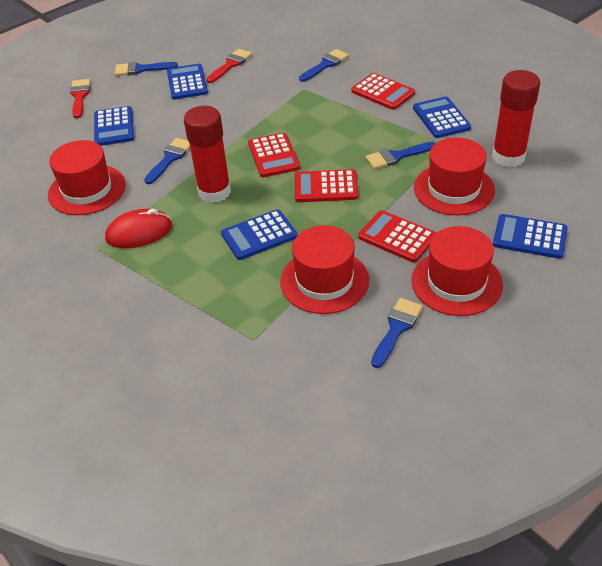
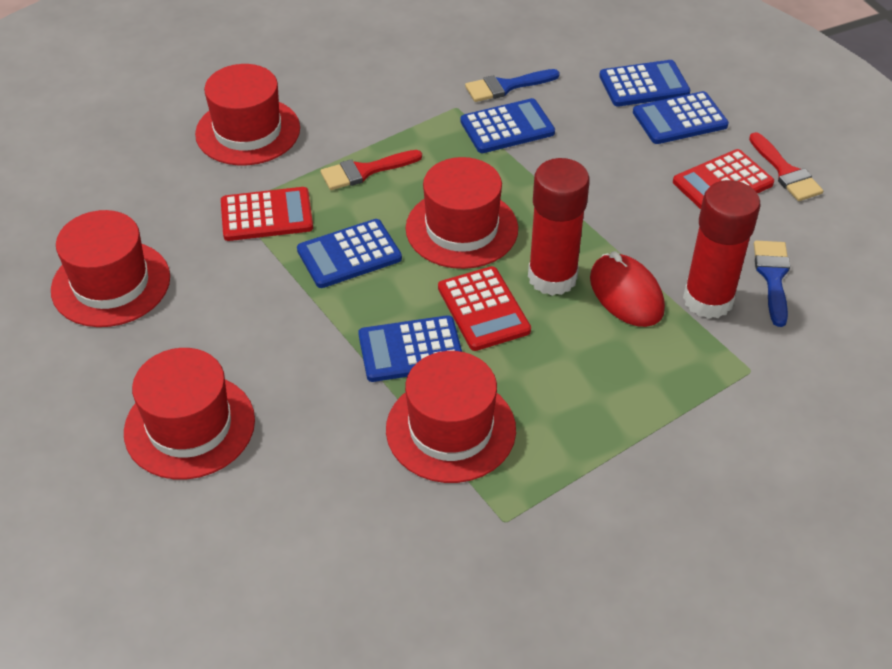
blue brush: [115,62,178,76] [144,138,190,184] [299,49,349,82] [366,142,436,169] [371,298,423,368] = 5 -> [465,69,560,102] [754,241,790,327] = 2
red calculator: [248,133,300,177] [295,169,358,202] [351,73,415,110] [358,210,436,263] = 4 -> [221,187,313,241] [438,266,531,351] [673,149,774,209] = 3
red hat: [48,140,126,215] [280,225,369,314] [411,226,503,316] [414,138,495,216] = 4 -> [51,210,170,327] [124,348,255,479] [195,64,300,165] [386,351,516,483] [406,157,518,269] = 5

